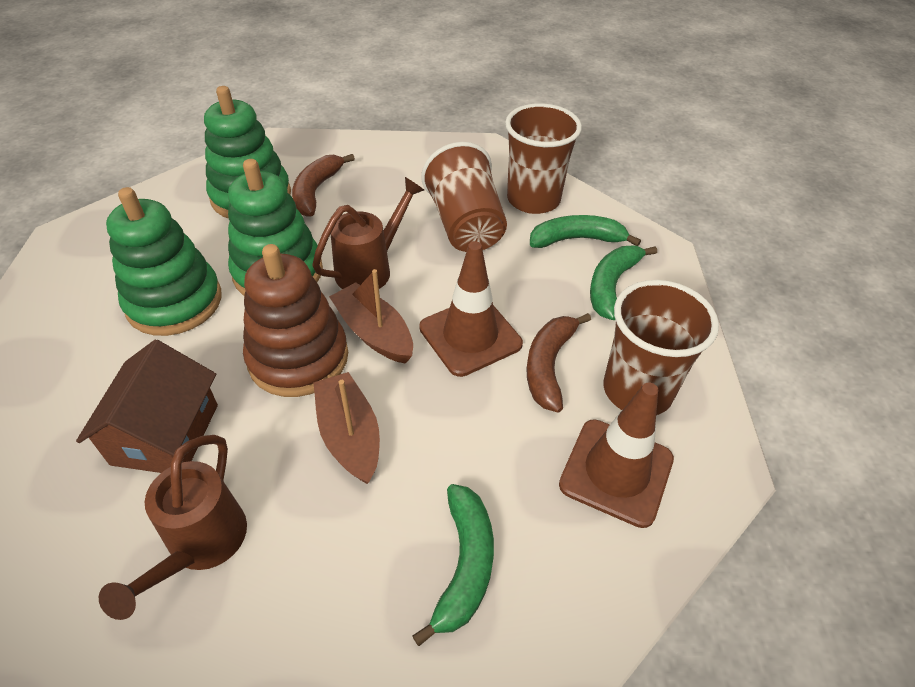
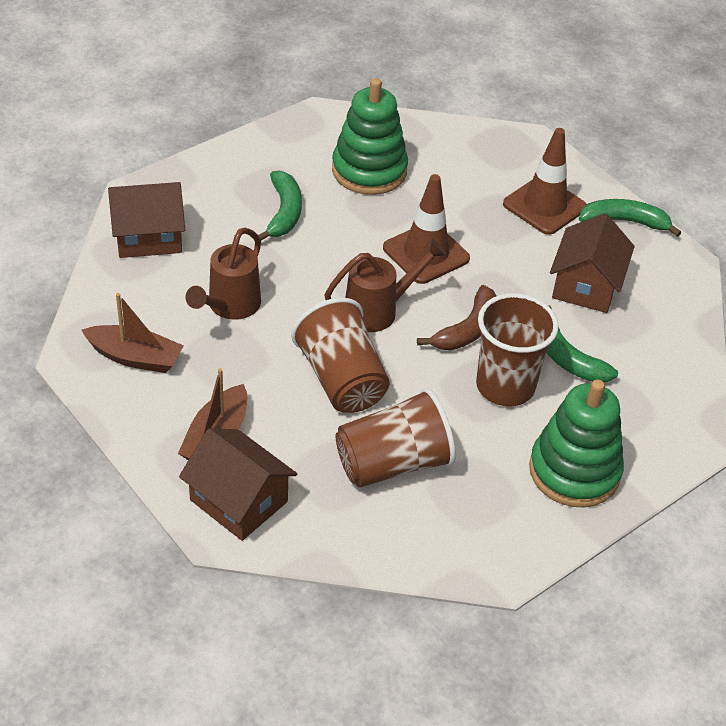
brown banana: [292,154,355,217] [526,313,591,412] = 2 -> [417,285,496,350] = 1
brown house: [76,340,218,473] = 1 -> [108,182,185,258] [179,428,297,541] [550,213,635,313] = 3
brown stacking toy: [243,244,348,397] = 1 -> none = 0
green stacking toy: [106,187,222,336] [204,86,291,219] [228,159,323,296] = 3 -> [332,78,408,195] [529,379,624,508] = 2

